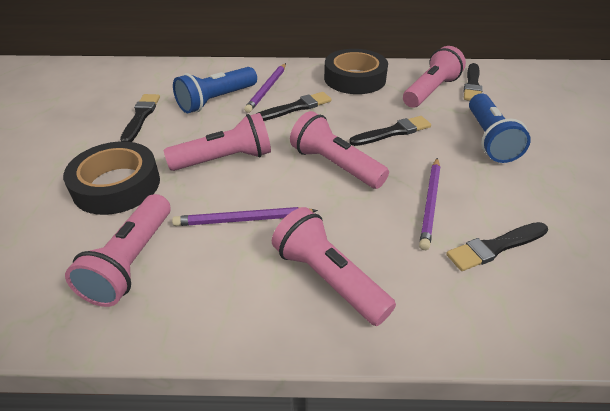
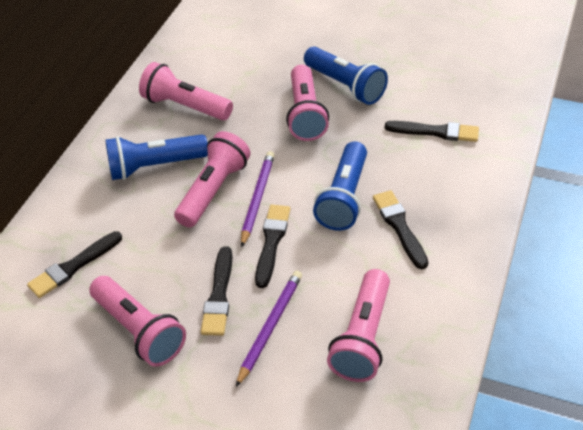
black tape: [63,141,160,215] [324,49,388,94] = 2 -> none = 0
blue flashlight: [173,67,257,113] [469,93,531,163] = 2 -> [105,134,208,180] [304,47,388,105] [313,141,367,231] = 3
purple pencil: [172,207,318,226] [244,63,286,113] [419,158,440,250] = 3 -> [236,270,302,387] [241,151,275,247] = 2

